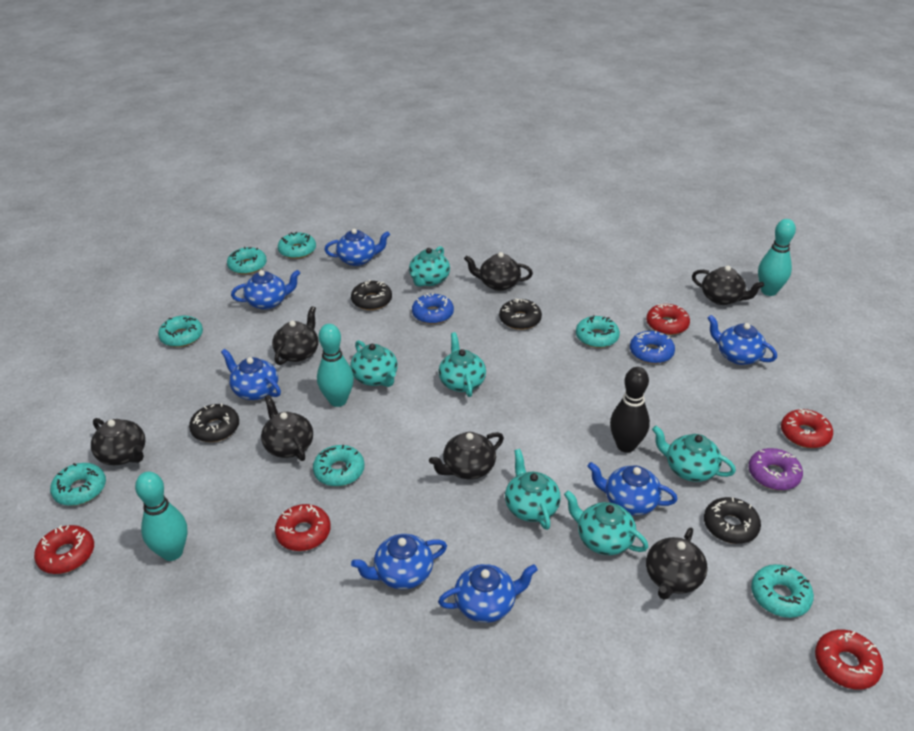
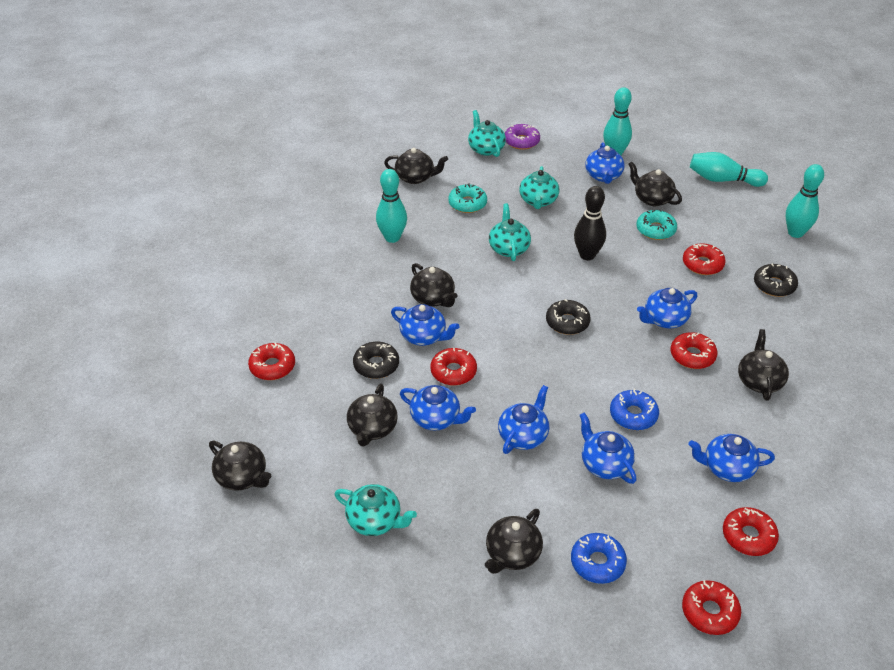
black donut: [189,403,239,442] [351,280,392,310] [499,298,542,330] [704,497,761,544] = 4 -> [353,342,399,379] [546,299,591,335] [754,263,798,297] = 3
red donut: [34,525,94,574] [275,504,331,551] [646,304,690,335] [781,409,833,448] [815,630,883,690] = 5 -> [248,343,295,380] [430,348,477,386] [671,332,717,369] [682,580,741,635] [683,243,726,275] [723,507,779,556] = 6
turquoise bowling pin: [135,472,188,561] [317,324,354,407] [758,219,796,296] = 3 -> [376,169,407,243] [603,87,632,155] [690,152,768,187] [786,164,824,238] = 4
turquoise donut: [50,463,106,506] [158,316,203,347] [227,247,267,275] [278,232,316,259] [313,445,365,487] [576,315,620,348] [751,564,814,618] = 7 -> [448,183,487,213] [636,209,677,240] = 2
turquoise teapot: [350,340,398,387] [409,246,450,287] [438,332,486,397] [505,449,561,530] [564,490,648,555] [652,426,736,482] = 6 -> [335,484,417,536] [468,110,506,157] [489,203,531,261] [519,166,559,209] = 4

